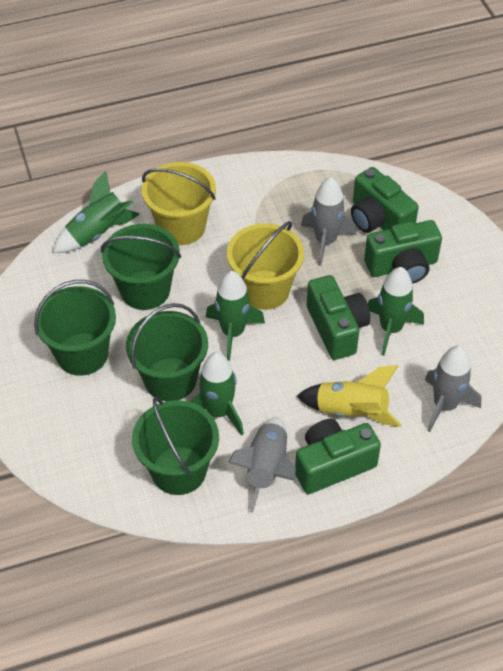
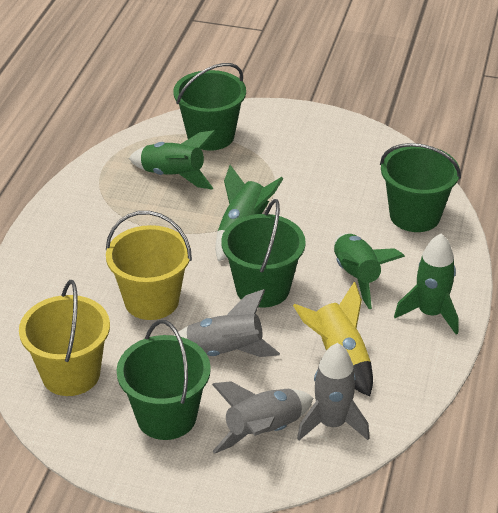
green camera: [295,419,381,494] [307,275,370,360] [351,167,419,233] [364,220,442,284] = 4 -> none = 0

